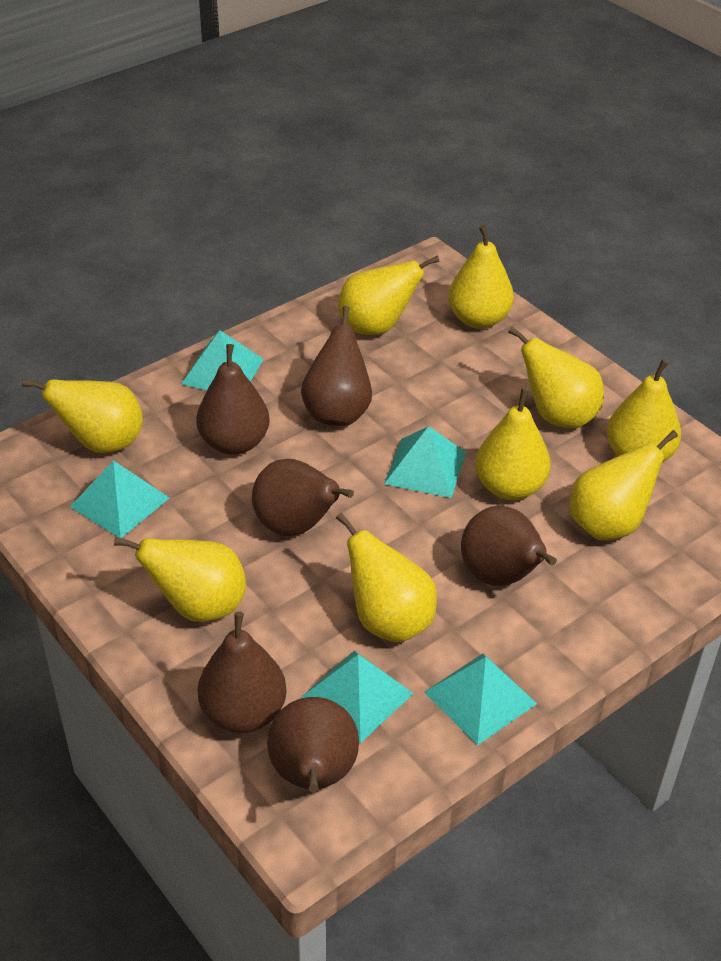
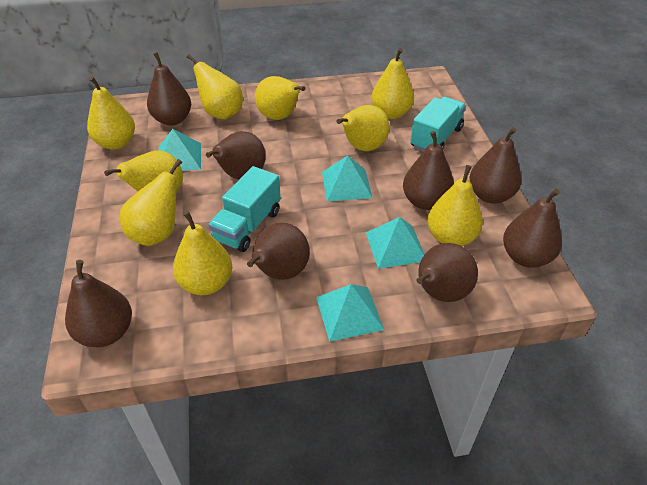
brown pear: [196,344,270,455] [198,612,286,733] [252,459,354,536] [267,697,359,792] [301,306,372,426] [461,506,557,586] = 6 -> [65,260,132,347] [147,52,191,126] [206,131,266,179] [247,223,310,280] [403,131,454,210] [416,243,478,302] [469,127,522,203] [503,189,562,268] = 8
turquoise pyramid: [70,461,169,538] [181,330,264,390] [301,651,414,743] [384,426,466,498] [424,653,537,746] = 5 -> [159,129,201,171] [316,284,384,342] [322,155,372,202] [366,217,425,269] = 4
turquoise truck: none = 0 -> [208,166,281,252] [410,97,466,152] = 2

